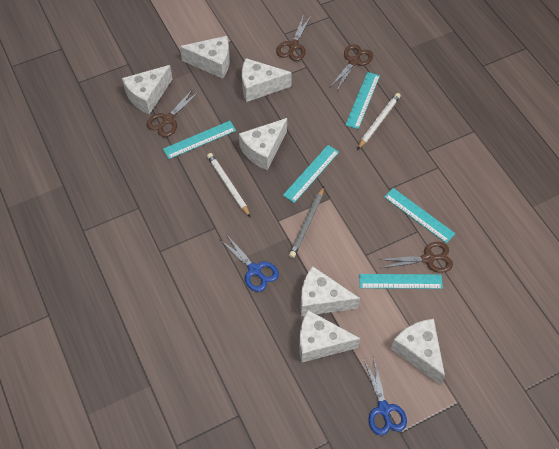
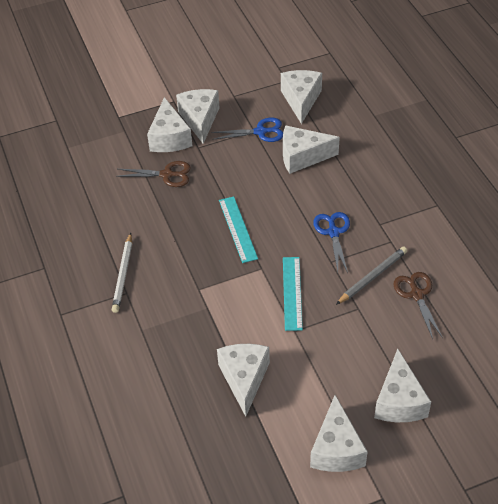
brown scissors: [147,89,199,137] [276,14,311,61] [330,44,373,92] [378,242,453,273] = 4 -> [116,161,191,187] [393,272,443,339] = 2
turquoise ruler: [163,121,236,159] [283,145,339,203] [345,72,380,129] [359,274,443,289] [384,188,456,243] = 5 -> [219,196,258,263] [283,257,303,331] = 2
white pencil: [207,153,250,217] [357,93,401,150] = 2 -> [112,233,132,313] = 1

